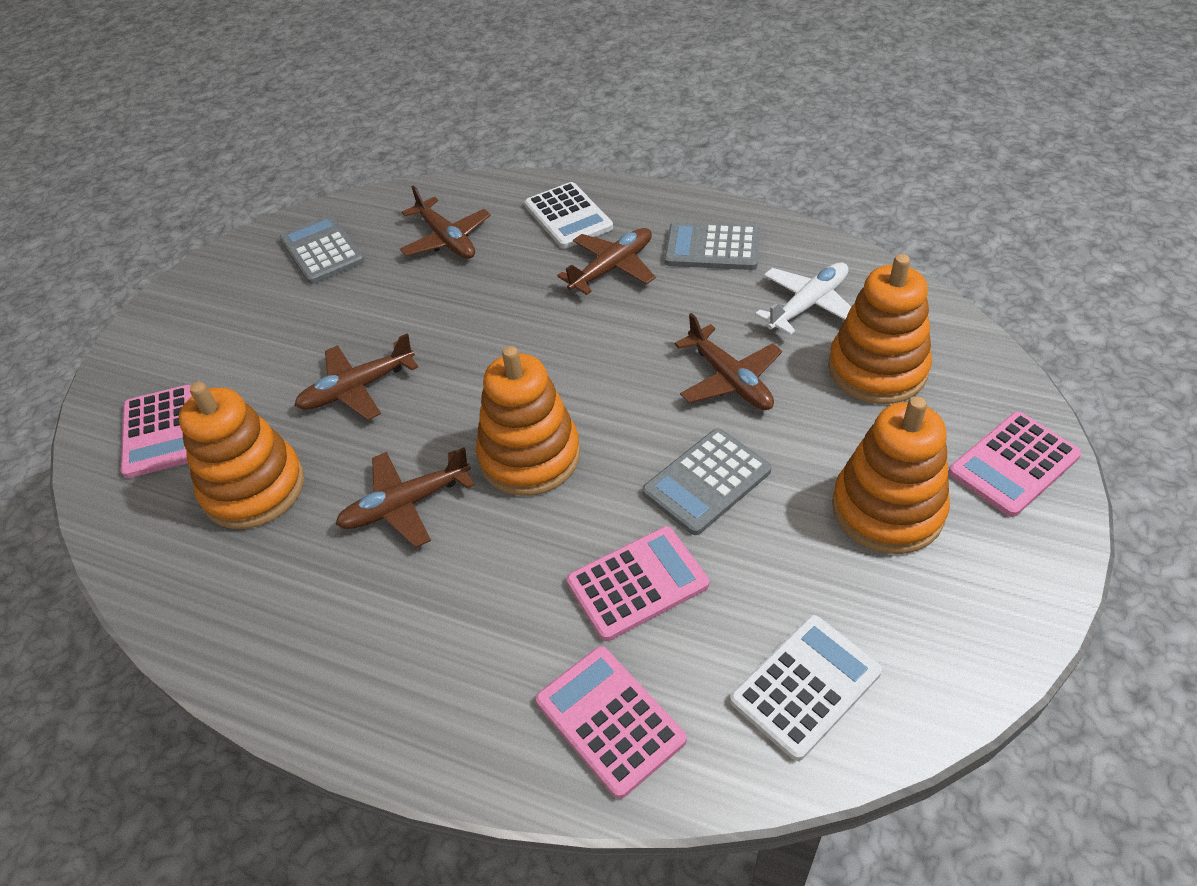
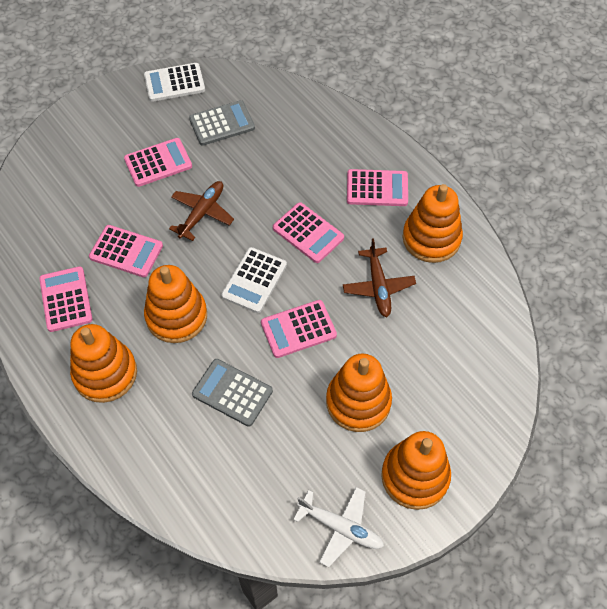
brown plane: [294,333,418,420] [335,447,475,548] [400,185,491,259] [557,228,656,295] [674,313,782,410] = 5 -> [169,181,234,241] [343,238,416,317] = 2
grey calculator: [279,215,365,284] [642,428,772,535] [664,222,760,270] = 3 -> [189,100,255,146] [192,359,273,427] = 2
orange stacking toy: [179,382,304,529] [476,346,580,496] [828,254,932,404] [832,396,950,554] = 4 -> [70,324,137,403] [144,265,207,343] [326,354,392,432] [381,431,451,510] [403,184,463,263] = 5
pink calculator: [121,385,192,478] [536,646,687,799] [567,526,709,641] [949,411,1082,517] = 4 -> [39,266,92,332] [89,225,163,277] [124,138,192,187] [261,300,337,358] [273,202,344,263] [347,169,408,206] = 6

